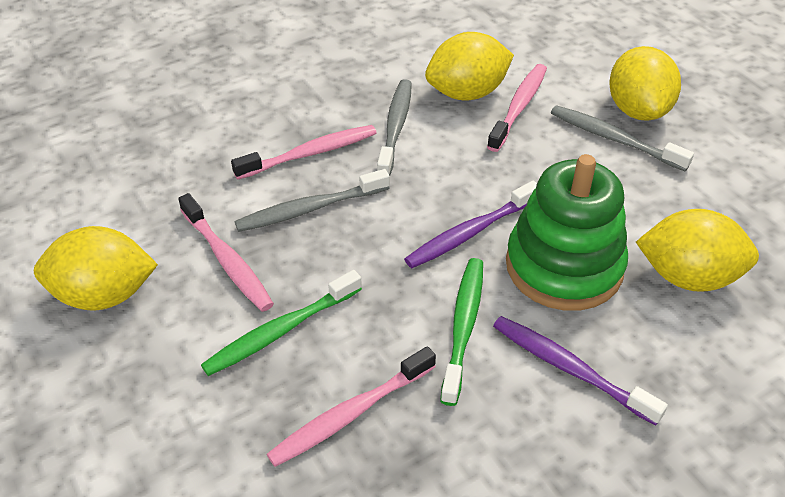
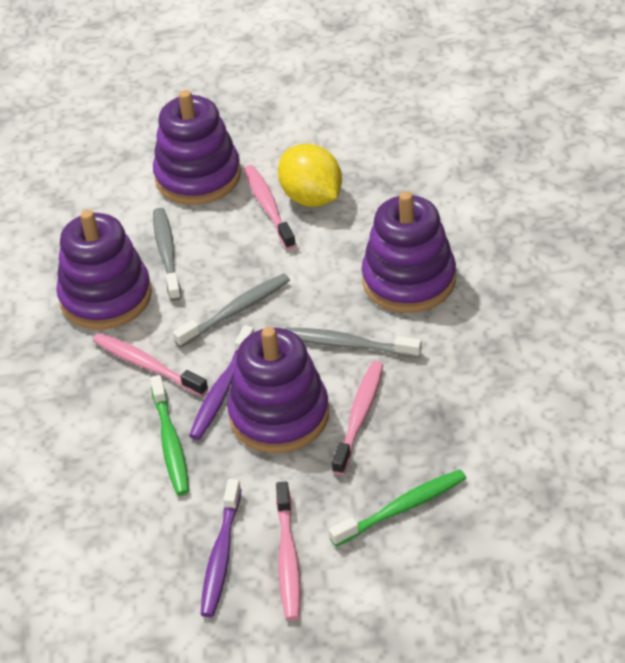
green stacking toy: [506,154,628,311] = 1 -> none = 0
purple stacking toy: none = 0 -> [56,210,152,330] [153,90,241,205] [227,327,329,453] [362,191,456,313] = 4
yellow lemon: [34,226,158,310] [425,32,514,100] [609,46,681,121] [636,209,759,292] = 4 -> [278,144,342,207] = 1

